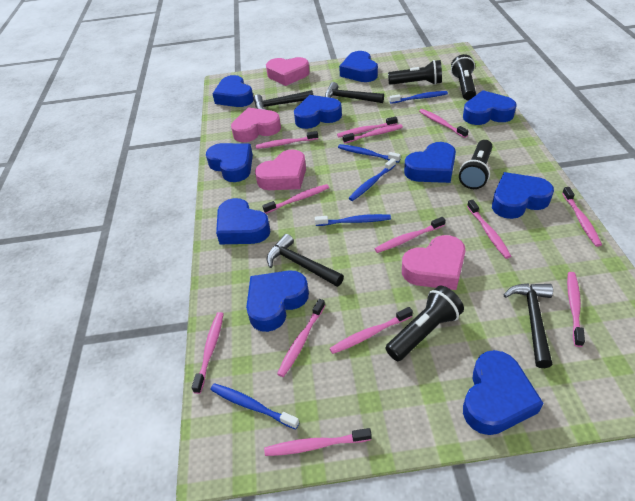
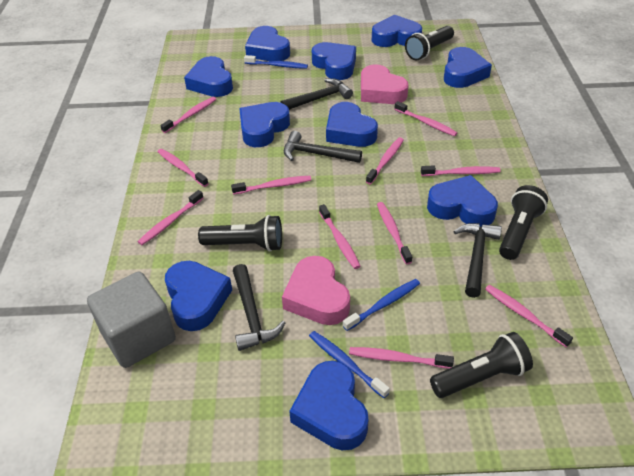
blue toothbrush: [210,383,299,430] [315,214,391,226] [338,144,401,163] [349,158,396,201] [390,91,448,104] = 5 -> [244,55,308,69] [309,331,390,398] [343,279,420,331] = 3
grey cube: none = 0 -> [87,272,176,368] = 1
pink heart: [231,107,281,142] [255,149,306,190] [266,57,310,86] [402,235,466,290] = 4 -> [282,256,350,325] [361,64,409,104] = 2
pink toothbrush: [191,312,224,394] [256,131,318,149] [262,184,329,214] [264,428,372,456] [277,299,325,377] [329,307,413,354] [337,116,398,138] [343,124,403,144] [374,217,445,253] [419,109,468,138] [467,200,511,259] [562,187,602,247] [567,272,585,347] = 13 -> [138,190,204,245] [157,149,209,187] [160,97,216,133] [231,176,311,195] [319,204,361,269] [349,347,454,368] [366,137,404,185] [377,202,412,264] [394,101,458,136] [421,166,501,176] [485,285,573,347] = 11

